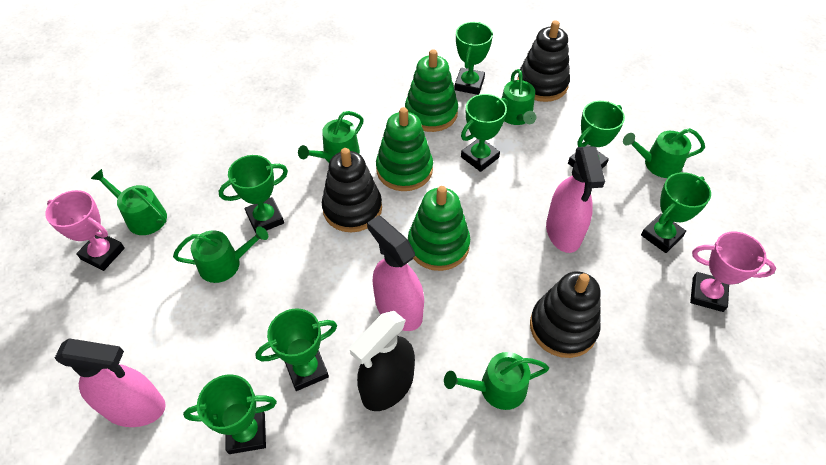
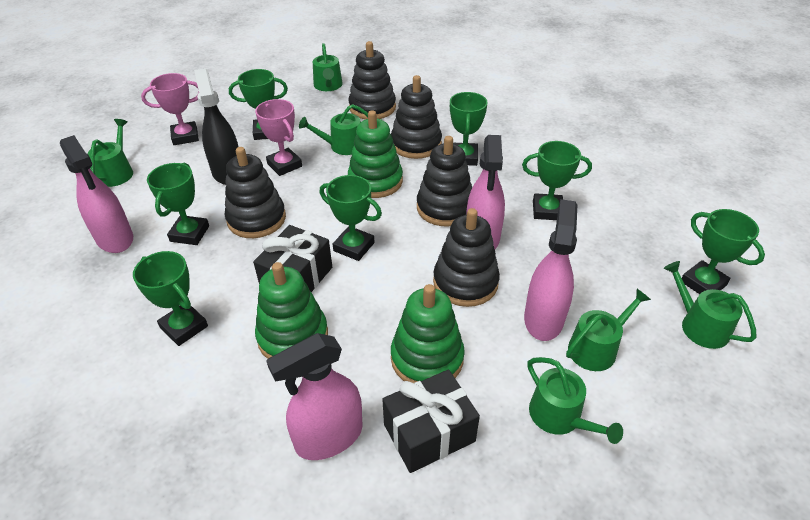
black gift: none = 0 -> [253,225,332,292] [382,369,480,473] = 2
black stacking toy: [322,148,382,232] [517,20,570,102] [530,271,601,358] = 3 -> [225,147,286,238] [348,41,396,120] [391,75,442,159] [417,136,472,226] [433,208,500,307] = 5
pink spray bottle: [55,338,166,427] [367,215,424,331] [546,146,605,253] = 3 -> [60,135,133,253] [266,333,362,460] [466,135,505,249] [524,199,577,341] = 4

